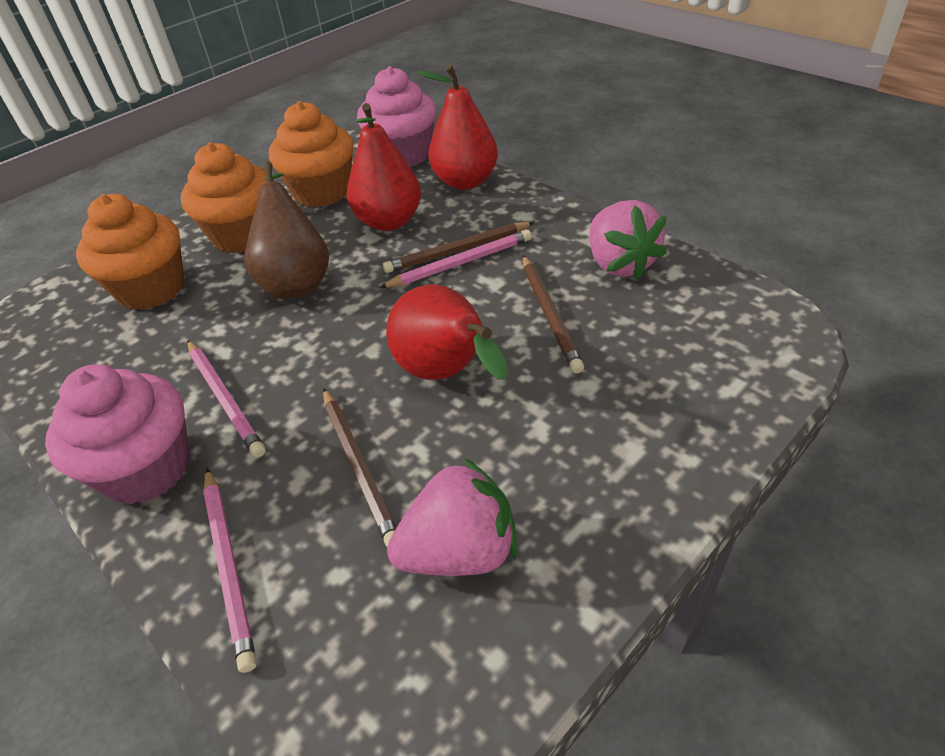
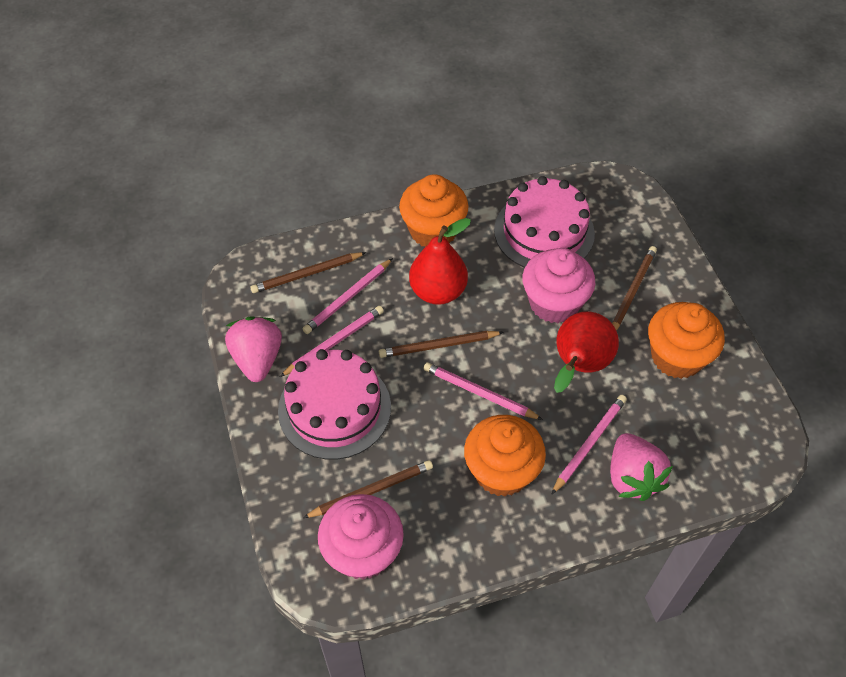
brown pear: [244,162,329,299] = 1 -> none = 0
brown pencil: [323,388,396,547] [383,222,534,273] [523,255,584,373] = 3 -> [250,252,366,293] [303,460,433,518] [379,331,504,358] [612,246,657,330] = 4
pink cake: none = 0 -> [278,349,391,460] [494,176,595,268] = 2
pink pencil: [187,340,266,458] [203,468,257,673] [379,230,532,288] = 3 -> [280,306,384,377] [303,258,393,334] [423,362,543,420] [551,395,627,495] = 4
red pear: [347,103,421,231] [386,285,509,380] [417,64,498,190] = 3 -> [409,218,471,305] [554,311,619,393] = 2

